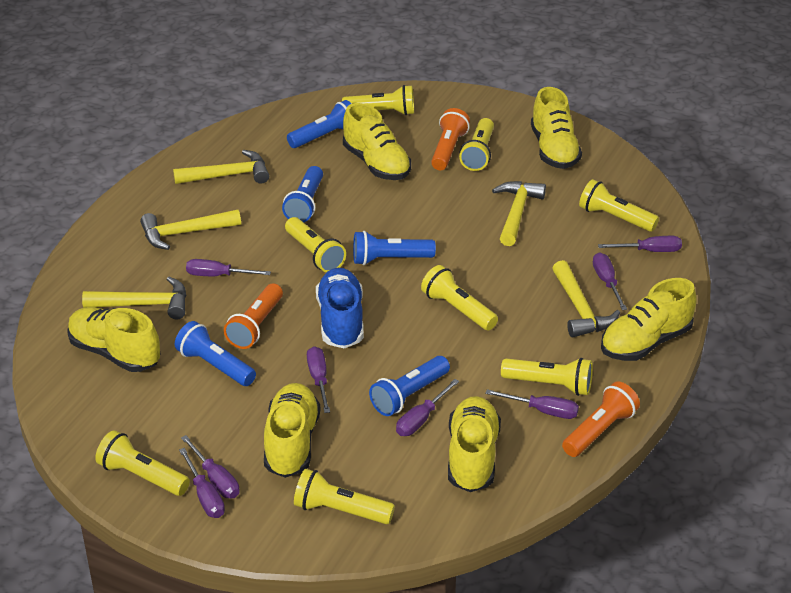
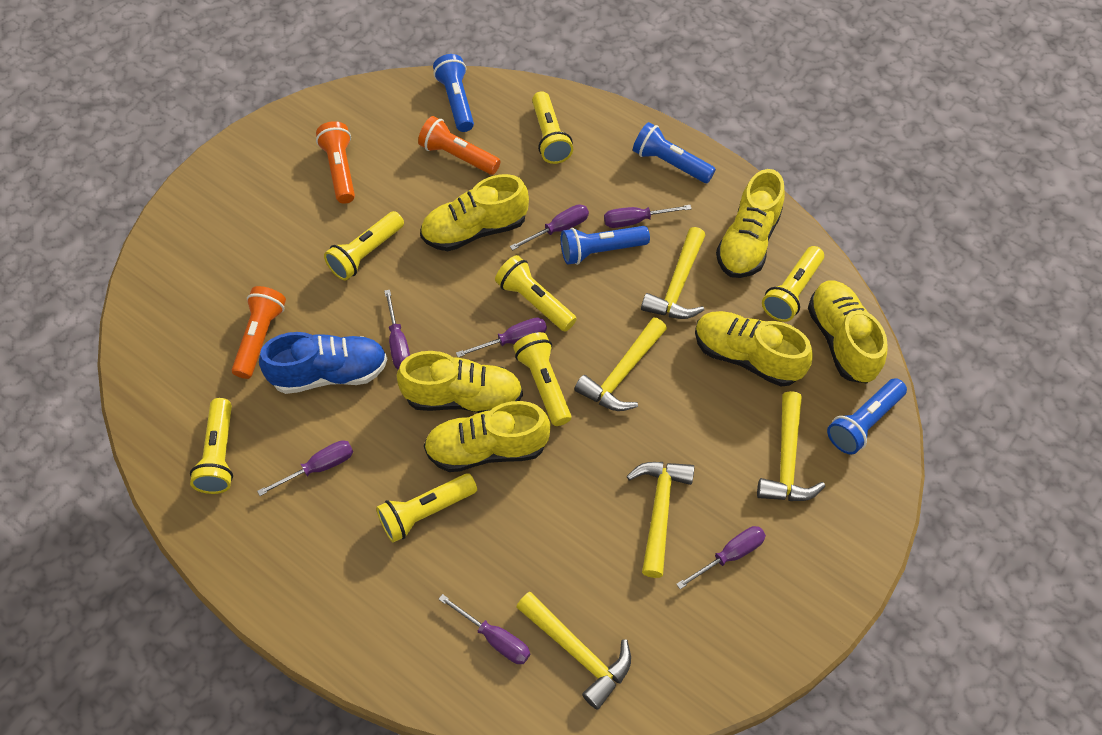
blue flashlight: [175,321,256,386] [282,166,323,223] [287,100,351,148] [353,231,436,265] [369,356,450,416] = 5 -> [433,54,474,132] [561,226,650,265] [633,122,716,183] [827,378,907,454] = 4
purple screwdriver: [179,448,225,518] [181,435,240,498] [186,259,271,276] [307,346,330,413] [396,379,459,436] [485,389,579,419] [593,253,627,310] [598,236,682,252] = 8 -> [257,440,353,496] [384,290,410,369] [439,594,530,664] [456,318,547,357] [510,204,589,250] [604,205,692,228] [676,526,766,589] = 7
yellow flashlight: [95,430,190,496] [285,217,346,272] [294,469,395,524] [342,85,414,115] [421,265,498,330] [459,118,494,171] [501,358,593,396] [579,179,659,232] = 8 -> [190,398,233,494] [324,211,404,281] [376,473,477,543] [495,255,577,332] [513,332,571,426] [532,91,573,164] [762,246,824,322] = 7

